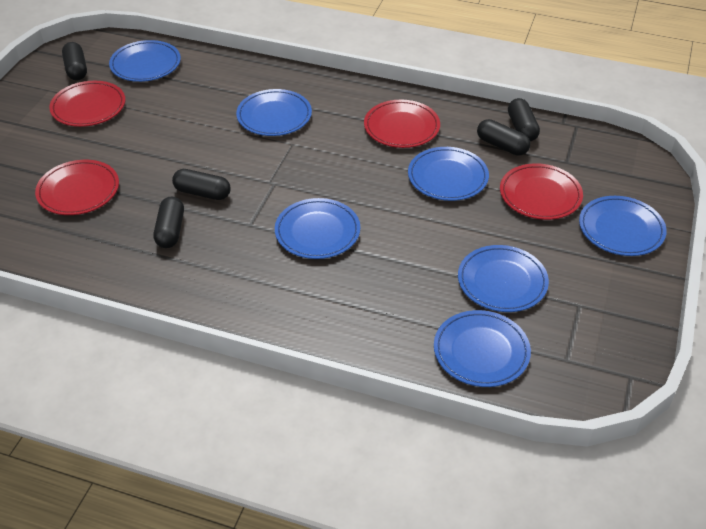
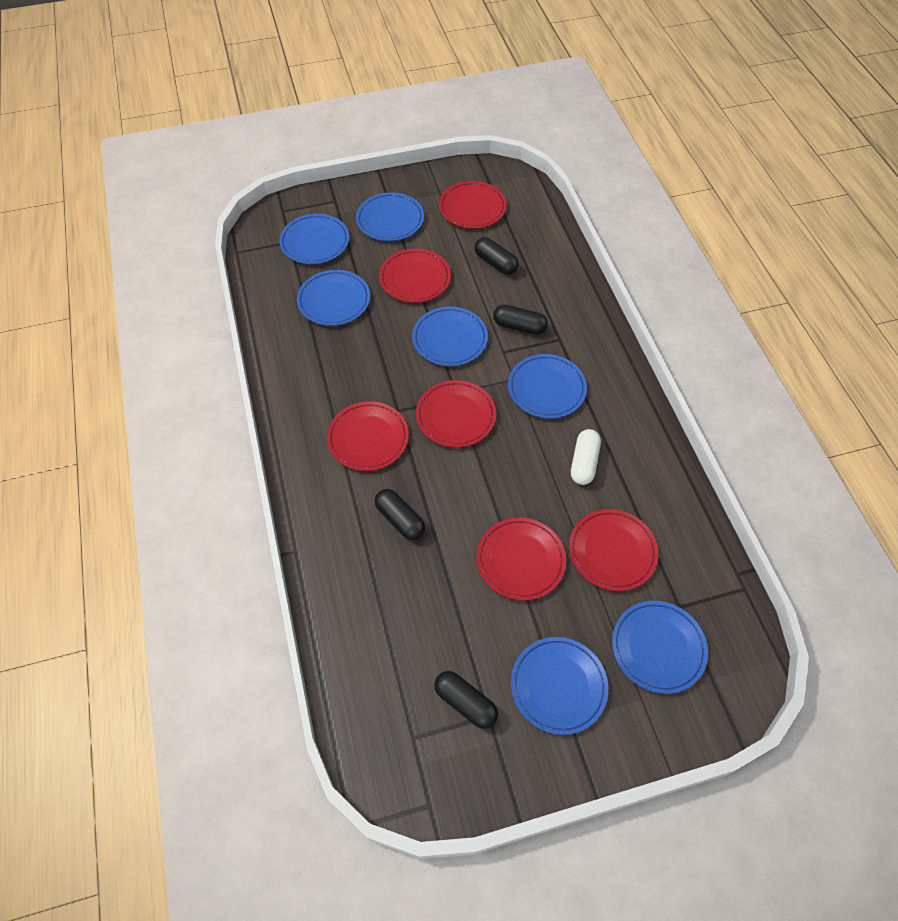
black capsule: [62,42,87,80] [154,197,184,248] [172,169,231,200] [477,119,530,156] [508,98,540,142] = 5 -> [375,489,425,540] [434,671,498,729] [475,237,519,275] [493,305,548,335] = 4
red plate: [35,160,119,215] [49,81,126,127] [364,100,440,148] [500,163,583,220] = 4 -> [327,401,409,471] [379,249,451,303] [416,380,496,448] [439,181,506,229] [477,518,566,601] [569,509,659,591] = 6
white capsule: none = 0 -> [571,429,601,485] = 1

